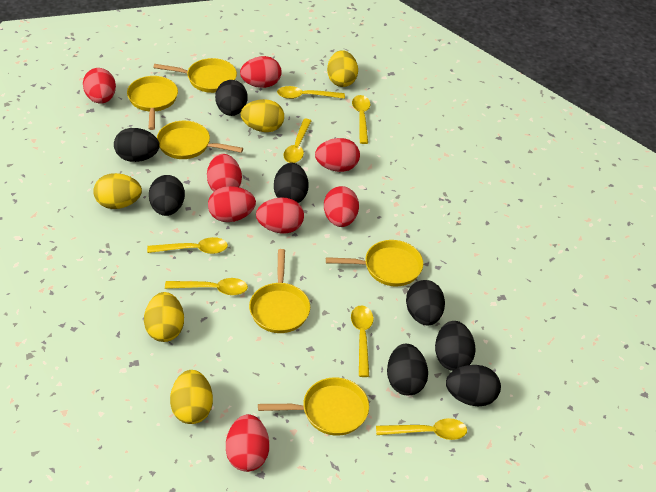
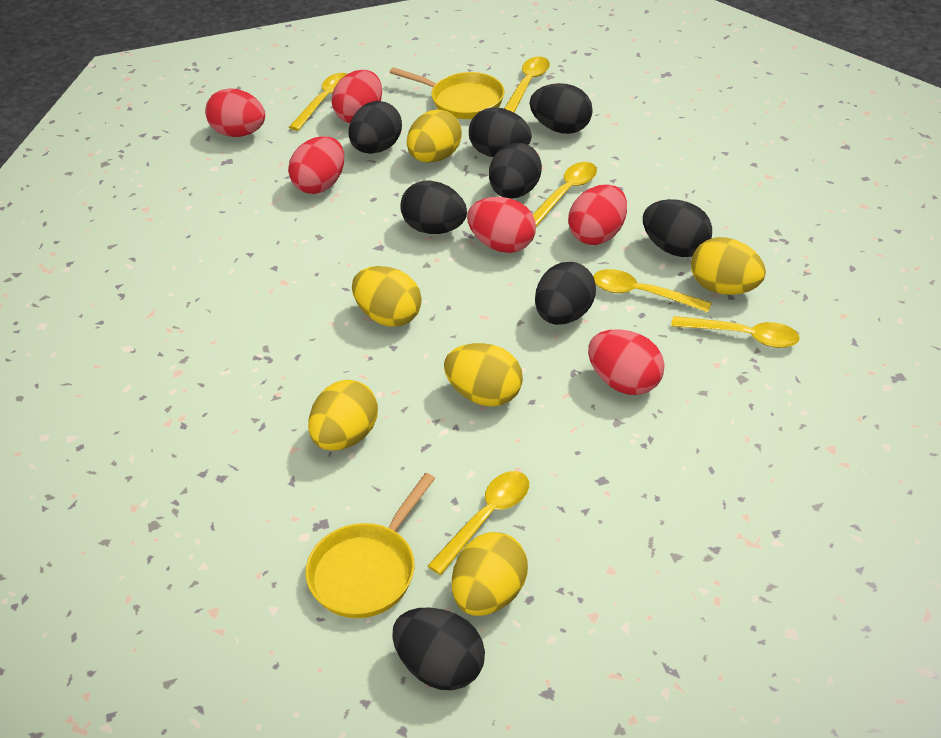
red egg: [83,68,116,104] [207,154,242,191] [208,186,256,222] [226,414,269,472] [240,56,282,88] [256,197,304,234] [315,138,360,172] [324,186,359,227] = 8 -> [205,88,265,137] [288,136,344,194] [332,70,382,123] [467,197,536,253] [568,184,627,245] [588,329,664,395] = 6
yellow egg: [93,173,142,209] [144,292,184,342] [170,370,213,424] [241,99,284,132] [327,50,358,87] = 5 -> [308,380,378,451] [352,266,422,327] [407,109,462,163] [444,343,523,407] [452,532,528,616] [691,237,766,295] = 6
yellow pan: [127,76,178,130] [153,58,237,93] [157,121,243,159] [249,249,310,333] [258,377,369,436] [326,240,423,286] = 6 -> [305,473,435,618] [389,67,504,119] = 2
yellow spoon: [147,237,228,254] [165,278,248,295] [277,86,345,99] [283,119,311,163] [351,305,374,377] [352,95,370,144] [376,418,467,440] = 7 -> [289,73,347,131] [428,471,529,575] [504,56,550,112] [533,162,597,227] [593,269,712,312] [671,316,800,348] = 6

